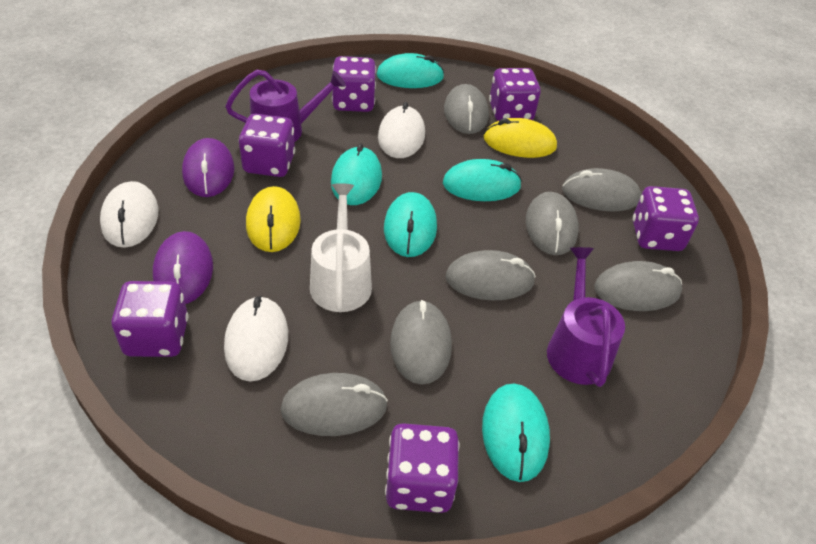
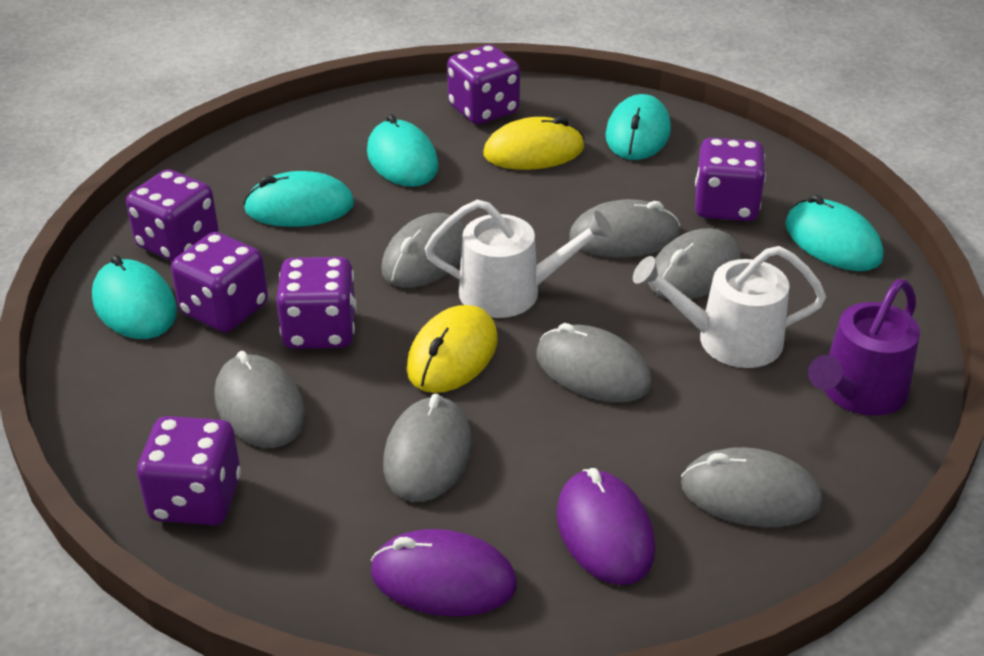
purple watering can: [226,70,346,142] [547,247,625,387] = 2 -> [808,279,920,416] = 1
white mouse: [100,181,158,248] [224,296,288,382] [378,102,425,158] = 3 -> none = 0
white watering can: [310,183,372,312] = 1 -> [425,200,613,318] [633,246,826,368] = 2

